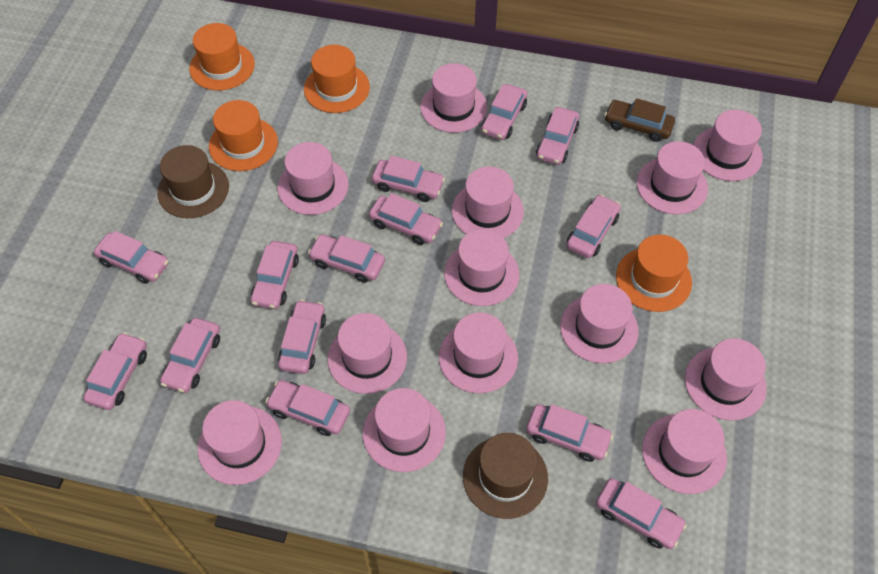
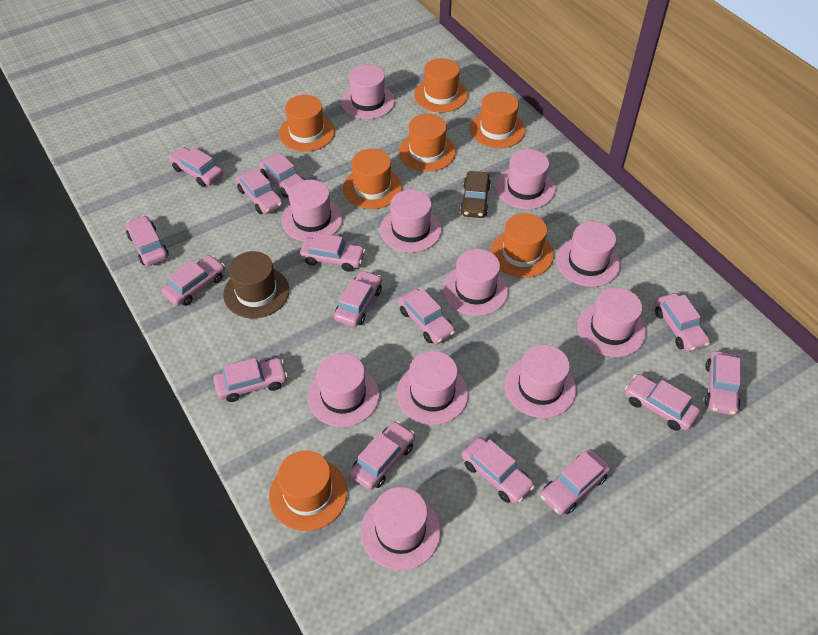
brown hat: [157,145,229,218] [463,433,548,519] = 2 -> [223,251,289,318] = 1
orange hat: [189,23,255,90] [209,100,278,171] [304,45,370,113] [616,235,692,312] = 4 -> [269,450,347,531] [279,95,335,152] [343,149,402,209] [399,114,456,172] [414,58,468,112] [470,92,525,148] [490,213,554,278] = 7
pink car: [83,332,147,410] [94,231,169,284] [160,318,220,393] [251,241,299,309] [266,380,350,436] [278,300,326,374] [308,234,385,283] [369,193,443,245] [372,156,445,202] [481,84,527,140] [526,404,613,462] [536,107,579,165] [566,194,621,258] [596,478,687,549] = 14 -> [126,215,169,266] [161,255,225,306] [169,147,223,187] [213,358,288,402] [236,168,283,214] [259,152,305,197] [300,233,366,272] [334,270,382,327] [349,421,415,490] [398,288,455,344] [462,437,535,504] [540,449,611,515] [625,374,700,431] [655,293,710,352] [704,351,741,415] = 15
pink hat: [198,400,282,485] [277,142,349,215] [328,313,407,394] [363,388,446,472] [420,63,487,133] [439,313,518,393] [444,229,519,306] [452,167,524,238] [560,284,639,363] [637,141,708,214] [642,409,727,494] [685,338,767,420] [693,110,763,181] = 13 -> [282,180,343,242] [307,353,379,427] [341,65,395,119] [360,487,441,570] [380,190,442,253] [397,351,469,425] [443,249,509,316] [496,149,555,209] [504,345,576,418] [556,222,621,287] [577,287,646,357] = 11

